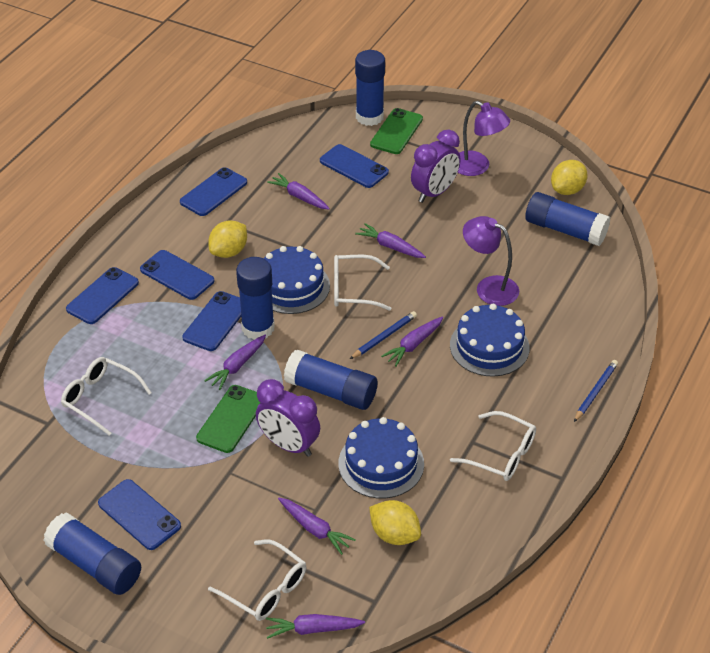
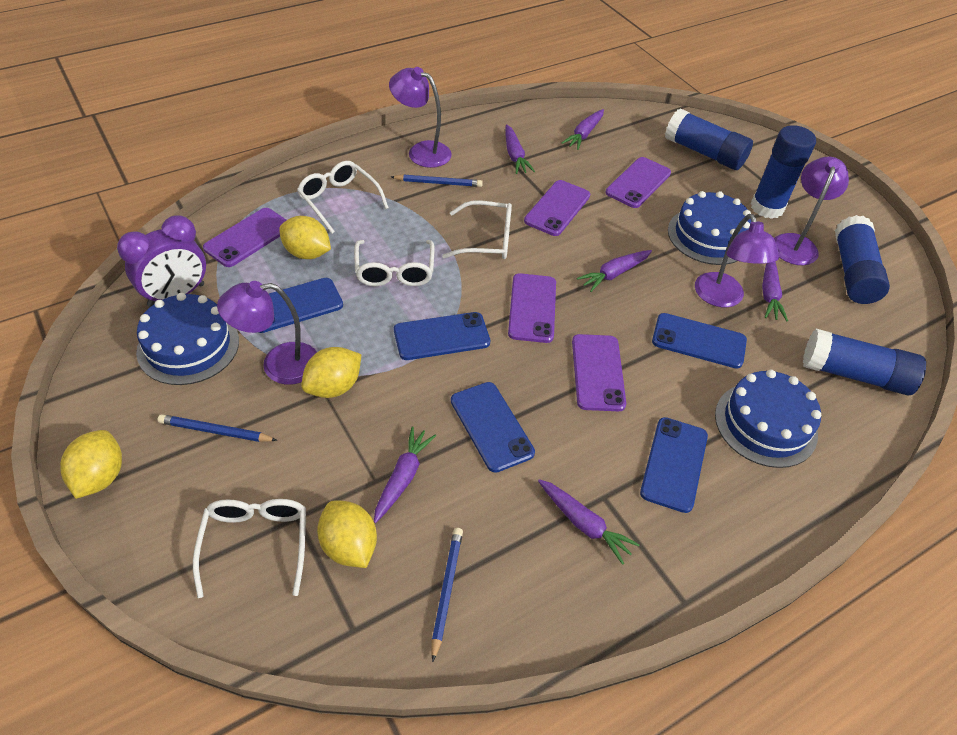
blue glue stick: [43,512,141,595] [236,257,275,340] [284,349,377,410] [355,50,385,126] [525,192,610,246] = 5 -> [665,108,753,170] [750,125,816,219] [803,329,926,396] [835,215,890,304] = 4
blue pencil: [350,311,417,359] [574,360,618,422] = 2 -> [157,414,277,442] [391,174,483,187] [432,528,463,662] = 3
blue phone: [66,267,139,324] [98,479,181,550] [140,250,214,300] [180,167,247,216] [182,291,241,351] [320,144,389,188] = 6 -> [258,278,343,333] [394,312,490,360] [451,382,535,473] [640,417,708,513] [652,313,747,368] = 5
green phone: [196,385,261,453] [370,108,423,154] = 2 -> none = 0
purple clock: [256,379,320,457] [411,129,460,203] = 2 -> [117,216,206,307] = 1
purple lamp: [458,101,510,176] [463,216,519,306] = 2 -> [217,281,317,385] [389,67,452,168] [695,214,779,307] [774,157,849,265] = 4
purple phone: none = 0 -> [203,208,286,267] [508,273,556,343] [524,180,590,236] [572,334,626,411] [605,157,671,208] = 5
yellow lemon: [208,220,247,258] [369,500,421,545] [551,160,588,195] = 3 -> [60,430,122,499] [279,216,331,259] [301,347,362,398] [317,501,377,568] = 4

